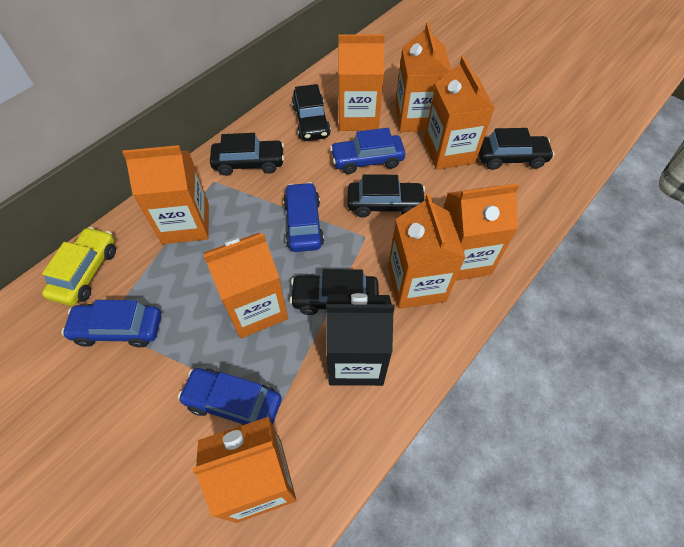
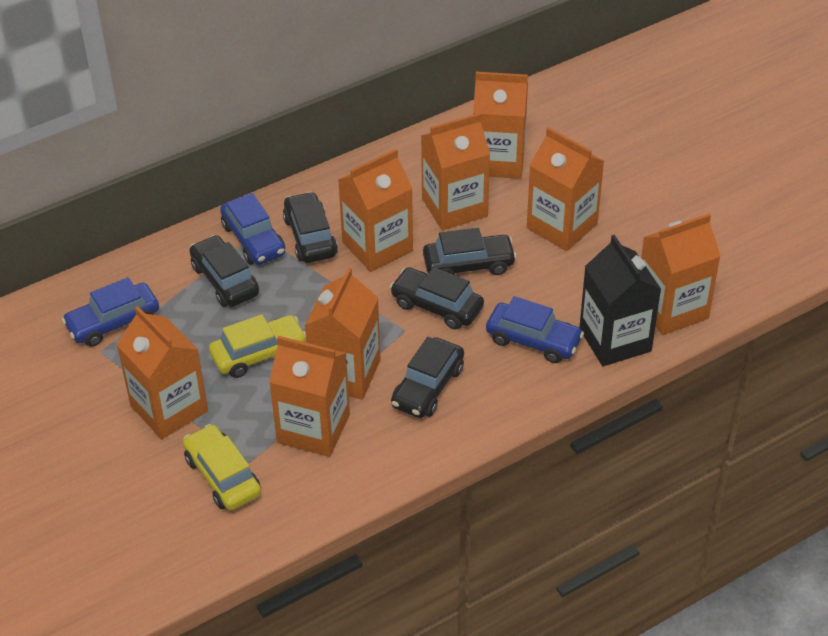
blue car: [61,300,161,347] [178,368,282,425] [283,182,324,252] [330,128,405,174] = 4 -> [62,277,159,347] [220,193,285,265] [486,296,584,363] = 3
yellow car: [42,227,116,306] = 1 -> [183,424,261,510] [209,314,306,378] = 2

